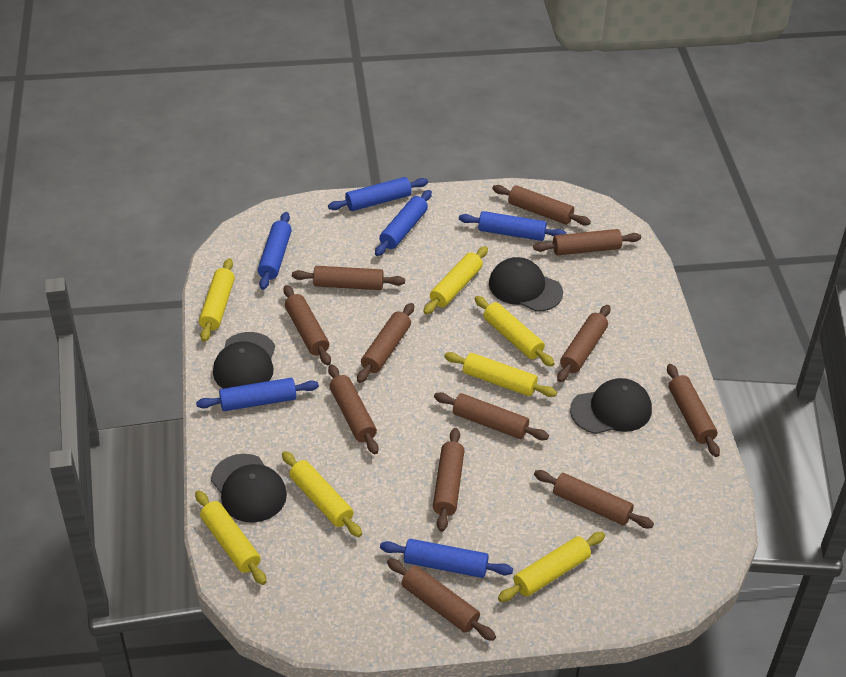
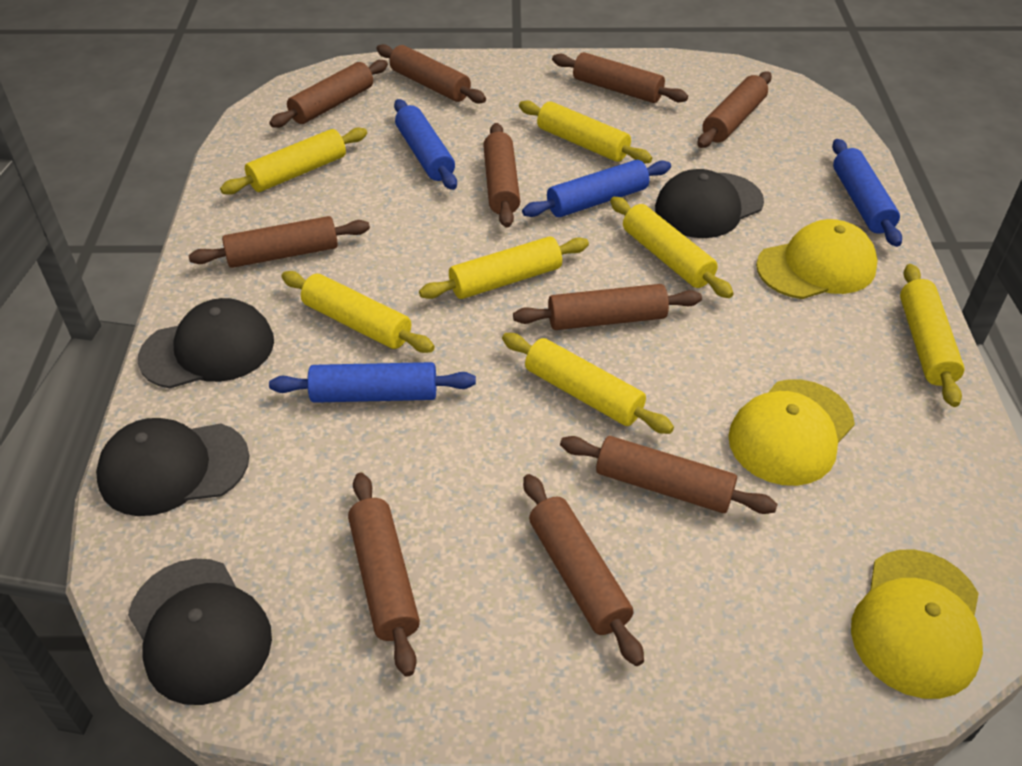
blue rolling pin: [196,378,319,411] [258,212,292,290] [328,177,428,211] [375,190,432,256] [380,539,513,578] [459,211,567,241] = 6 -> [269,362,476,403] [394,99,457,190] [522,160,671,217] [832,139,902,247] = 4
brown rolling pin: [283,285,331,366] [292,266,405,290] [328,364,378,454] [357,303,414,383] [387,558,496,641] [433,428,465,532] [434,392,549,440] [492,185,591,225] [533,229,641,255] [534,470,654,528] [557,305,611,382] [667,364,720,457] = 12 -> [188,216,370,268] [269,60,388,128] [348,473,420,677] [376,44,486,104] [483,123,520,228] [513,284,702,330] [523,474,644,666] [552,52,688,103] [560,436,778,514] [697,71,772,148] = 10
yellow cap: none = 0 -> [728,379,855,486] [756,219,877,299] [851,550,983,699] = 3

